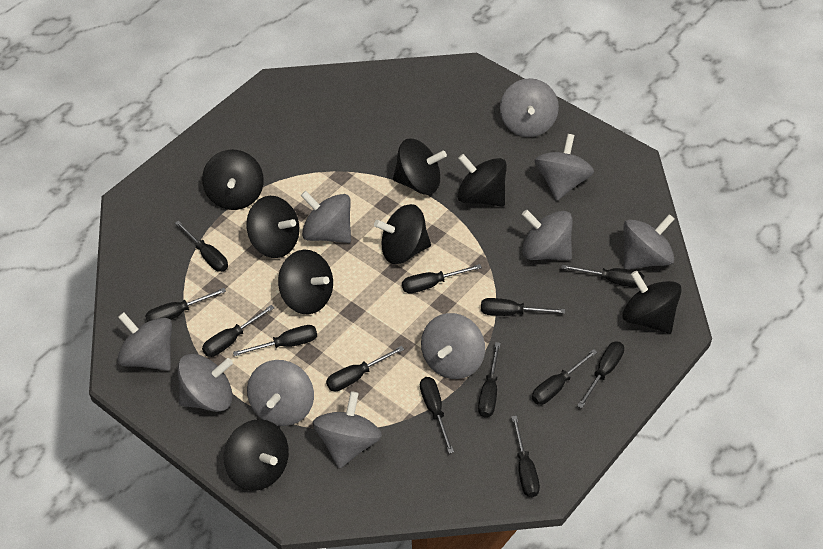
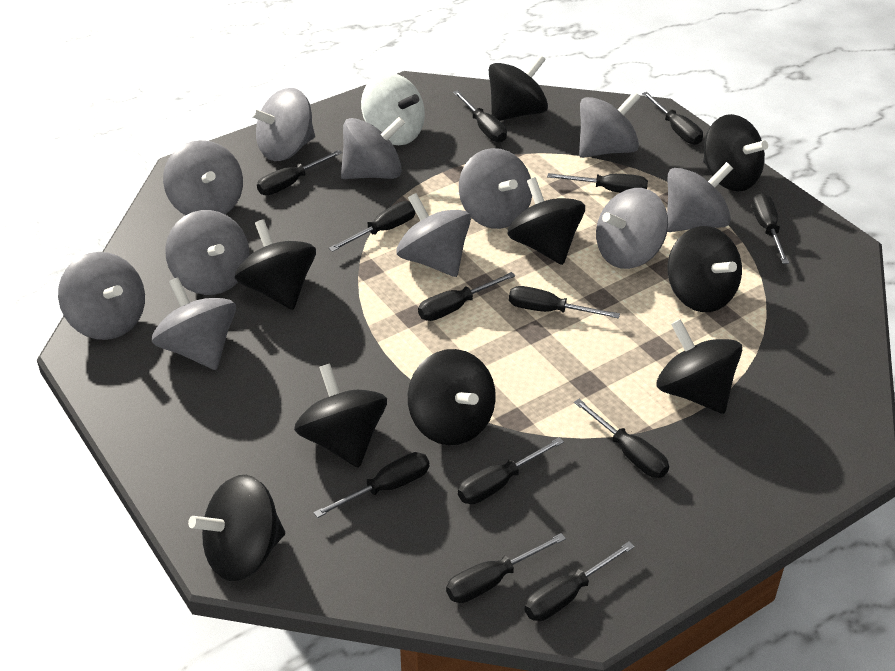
black spinning top: [202,150,264,210] [224,419,289,491] [246,196,300,258] [278,250,333,314] [374,204,431,264] [393,138,447,195] [457,154,507,207] [622,271,682,334] = 8 -> [188,475,285,581] [235,219,316,310] [294,364,387,468] [408,349,496,445] [489,54,548,121] [507,177,585,265] [657,319,742,414] [668,226,742,312] [703,114,768,191] = 9
grey spinning top: [117,312,172,371] [177,354,233,412] [247,360,314,426] [301,191,351,243] [313,391,382,469] [421,313,485,379] [500,78,559,137] [522,210,573,260] [534,134,594,200] [623,214,675,269] = 10 -> [58,252,145,340] [152,277,236,370] [163,140,243,215] [165,210,249,295] [250,88,315,161] [341,117,405,179] [396,193,471,277] [459,148,532,229] [579,91,640,158] [596,188,668,269] [667,162,733,232] = 11
white spinning top: none = 0 -> [361,72,425,145] = 1

